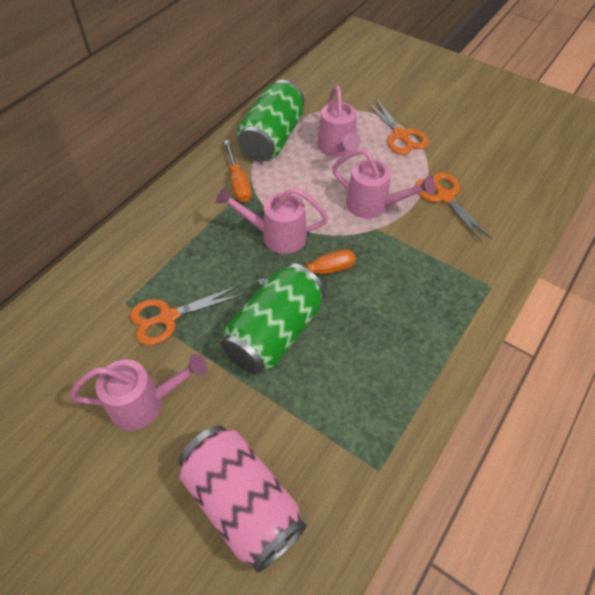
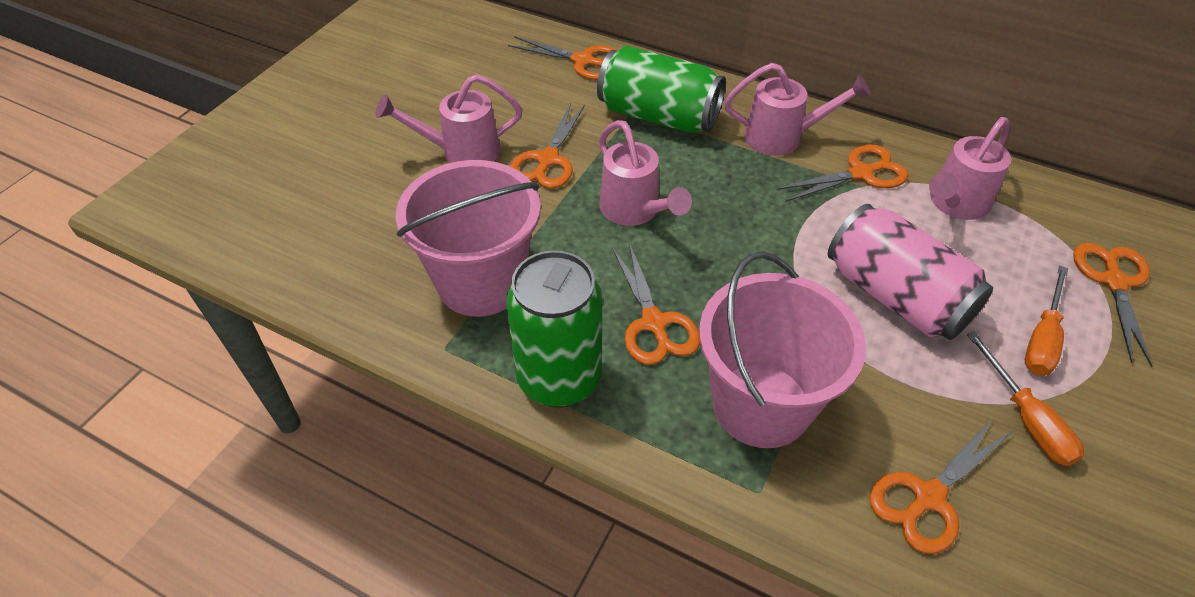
orange scissors: [130,286,242,345] [367,99,429,155] [415,172,492,242] = 3 -> [508,36,617,80] [510,103,585,189] [612,242,700,365] [777,145,909,202] [869,418,1012,554] [1073,243,1153,367] = 6
pink bucket: none = 0 -> [396,160,541,317] [699,252,866,448] = 2

